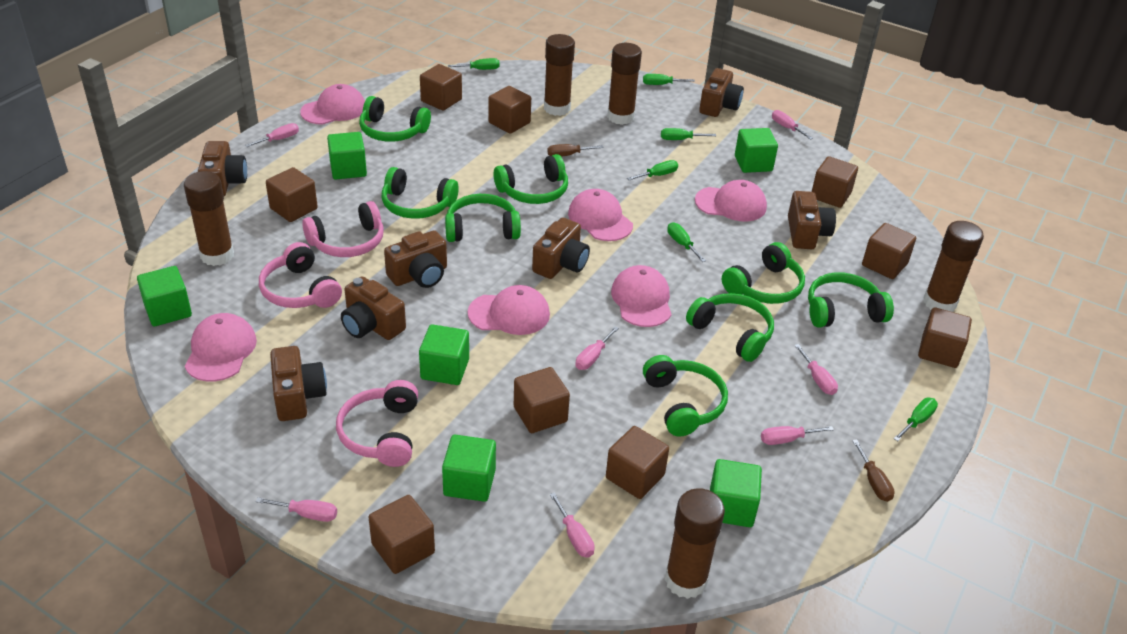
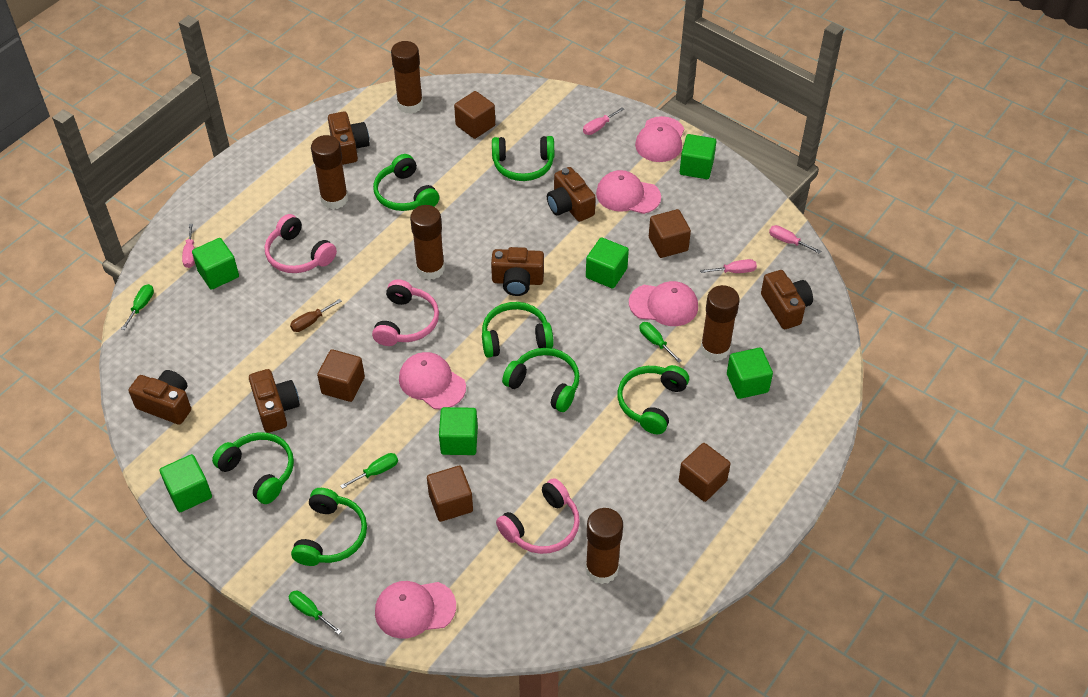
brown camera: [198,141,247,196] [270,346,327,421] [341,276,406,340] [384,230,447,288] [532,218,590,279] [699,68,744,117] [788,191,836,249] = 7 -> [128,370,191,425] [249,369,300,433] [328,112,370,165] [491,247,544,296] [547,167,596,222] [761,270,813,329] = 6
brown cube: [266,167,318,222] [369,495,435,574] [420,64,462,111] [488,86,531,134] [514,367,570,433] [606,426,669,499] [812,156,858,208] [862,223,916,279] [918,307,972,368] = 9 -> [317,349,365,402] [427,466,473,522] [454,91,495,139] [649,209,691,258] [679,443,731,502] = 5
brown screwdriver: [547,144,604,157] [852,439,895,502] = 2 -> [290,299,342,332] = 1
green headphones: [359,96,431,142] [382,167,459,219] [445,194,521,242] [494,154,568,204] [643,355,728,437] [686,293,774,362] [722,242,805,304] [808,272,894,328] = 8 -> [212,432,294,504] [291,488,367,566] [373,154,439,211] [482,302,554,358] [492,136,554,181] [502,348,580,412] [618,365,689,434] = 7
green screwdriver: [448,58,500,70] [627,160,678,180] [643,74,695,85] [661,128,716,140] [667,222,706,262] [893,398,938,441] = 6 -> [121,284,154,330] [288,591,342,635] [340,453,398,489] [639,322,682,363] = 4
pink cap: [185,313,257,382] [300,84,365,125] [468,285,550,335] [568,189,633,241] [611,265,672,327] [695,180,767,222] = 6 -> [375,581,456,639] [399,352,466,410] [596,170,661,214] [629,281,698,326] [635,116,684,162] = 5
pink screwdriver: [245,123,299,147] [255,497,337,522] [550,492,595,557] [575,327,619,370] [761,426,834,445] [772,110,813,140] [794,344,838,395] = 7 -> [182,224,195,268] [583,107,624,135] [700,259,757,273] [769,225,821,254] = 4

